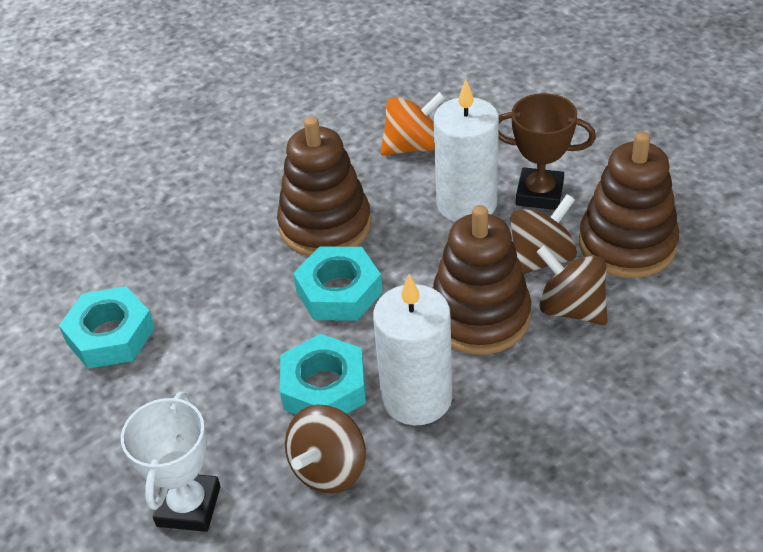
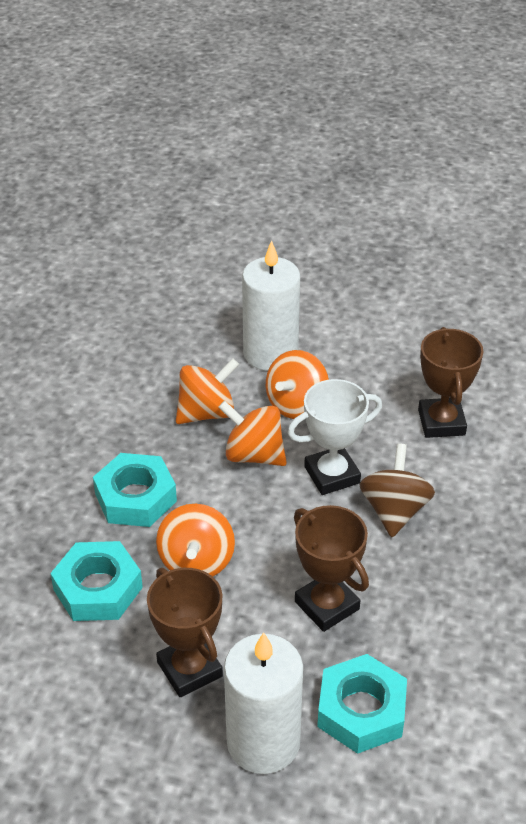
brown spinning top: [285,405,366,494] [511,194,577,274] [537,245,608,325] = 3 -> [359,443,435,537] = 1
brown stacking toy: [277,116,371,257] [433,205,531,355] [579,132,679,278] = 3 -> none = 0
brown trophy: [498,93,596,210] = 1 -> [147,568,223,697] [294,505,369,632] [418,327,484,438] = 3
orange spinning top: [381,92,445,155] = 1 -> [156,504,235,576] [176,358,239,424] [218,401,287,466] [266,350,329,419] = 4

